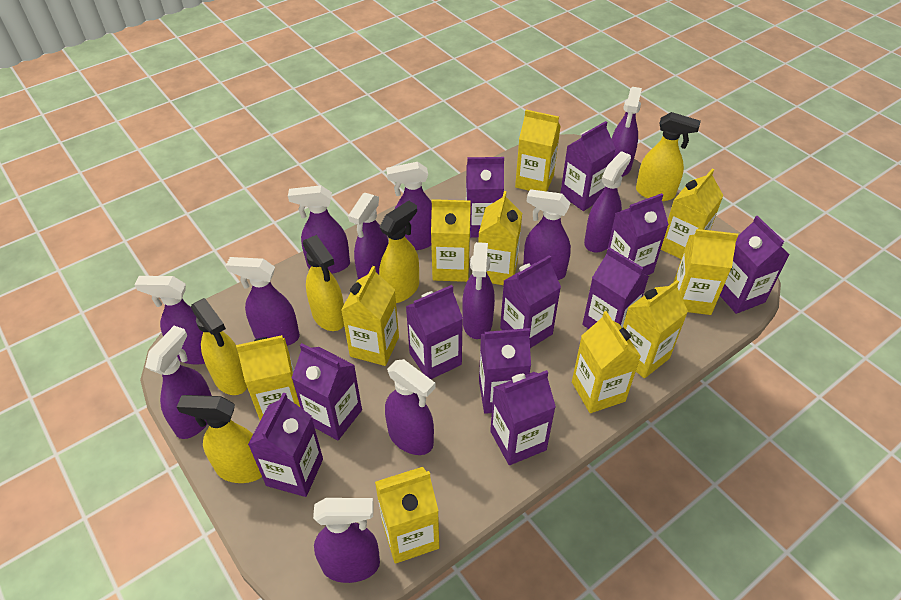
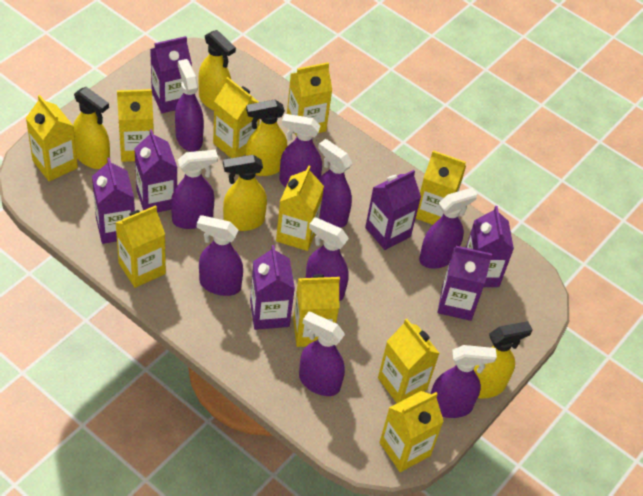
purple carton: [248,393,323,497] [292,343,362,440] [406,285,463,379] [466,157,504,237] [479,328,531,414] [490,370,556,465] [500,255,561,348] [561,121,616,211] [582,247,649,329] [608,193,669,275] [720,216,789,314] = 11 -> [92,158,135,244] [134,129,177,212] [150,36,192,113] [250,245,295,330] [365,170,421,250] [438,246,492,321] [466,206,514,287] = 7
purple spray bottle: [134,276,205,364] [145,326,212,439] [226,257,300,346] [288,185,350,274] [313,498,380,583] [348,192,389,280] [385,359,436,455] [386,162,432,250] [462,242,495,339] [523,189,571,280] [584,151,631,253] [612,87,642,177] = 12 -> [171,150,218,229] [175,59,204,152] [197,215,243,296] [279,114,322,187] [299,312,345,396] [306,217,349,301] [318,139,352,228] [419,188,478,269] [431,345,497,418] = 9

